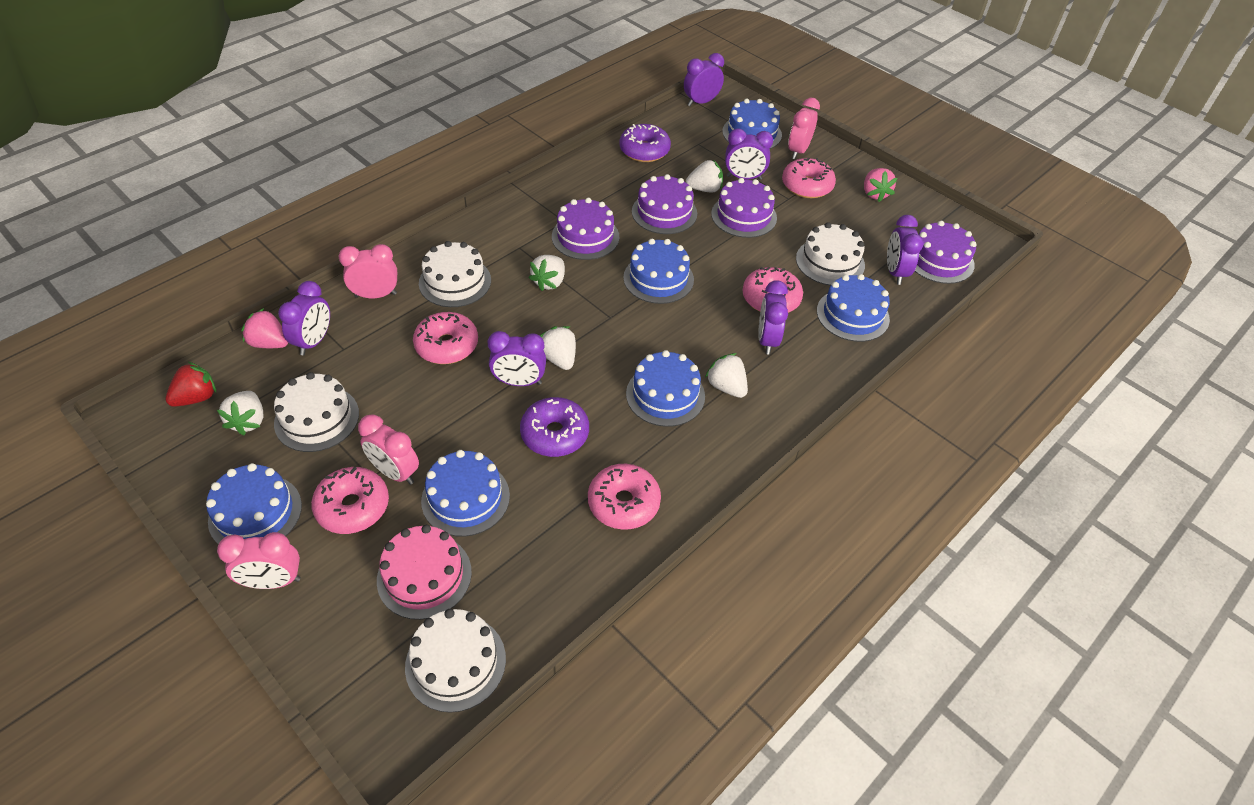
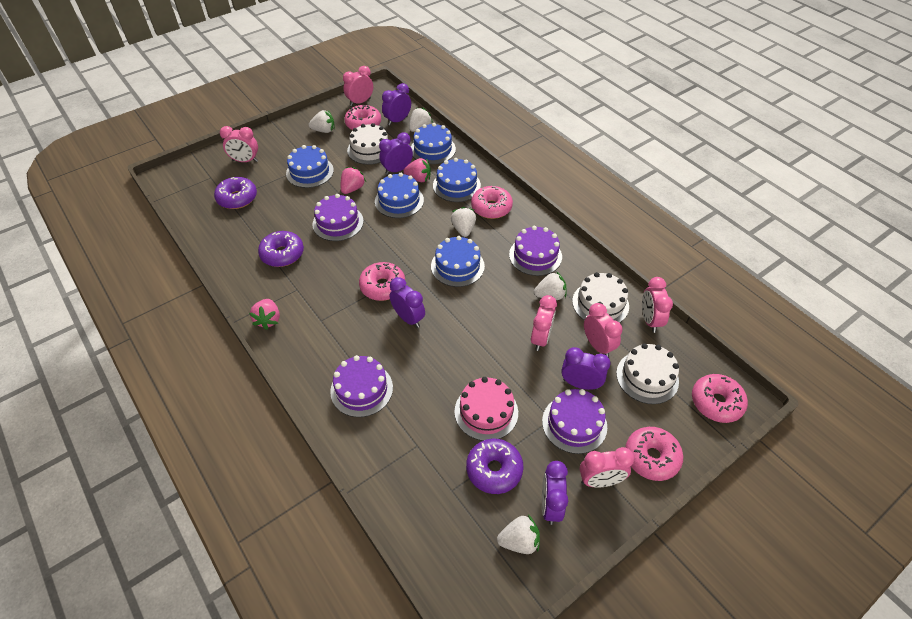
blue cake: [206,463,302,544] [421,450,510,537] [623,239,694,304] [626,350,705,427] [722,99,782,149] [817,274,890,342] = 6 -> [286,145,334,188] [375,173,424,218] [411,123,456,164] [431,236,485,287] [433,158,481,202] = 5
pink clock: [217,532,300,589] [339,244,397,298] [358,414,419,485] [788,98,820,159] = 4 -> [220,126,258,162] [343,66,373,106] [531,295,557,351] [579,447,635,488] [584,303,623,357] [642,277,673,333] = 6
pink strawberry: [241,308,288,348] [864,168,897,202] = 2 -> [249,299,280,330] [341,167,366,194] [403,158,431,182] = 3
purple clock: [278,281,330,355] [488,331,546,386] [684,53,724,106] [725,128,773,180] [758,280,788,355] [887,215,923,285] = 6 -> [379,133,413,175] [382,83,411,126] [390,277,425,328] [542,461,568,525] [561,347,610,390] = 5
purple donut: [520,397,589,457] [620,124,671,162] = 2 -> [214,177,257,209] [258,231,304,267] [466,439,524,494] = 3
red strawberry: [165,362,216,407] = 1 -> none = 0
white cake: [274,372,359,452] [405,609,506,713] [419,241,491,307] [796,222,865,286] = 4 -> [347,123,388,165] [572,272,629,323] [616,343,679,404] = 3

